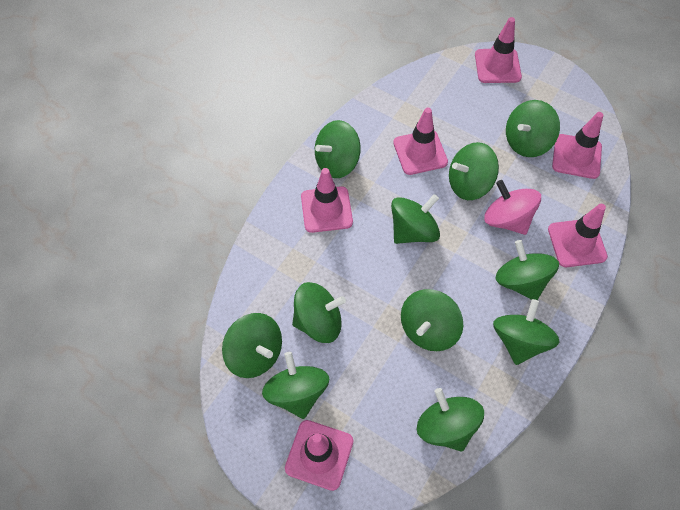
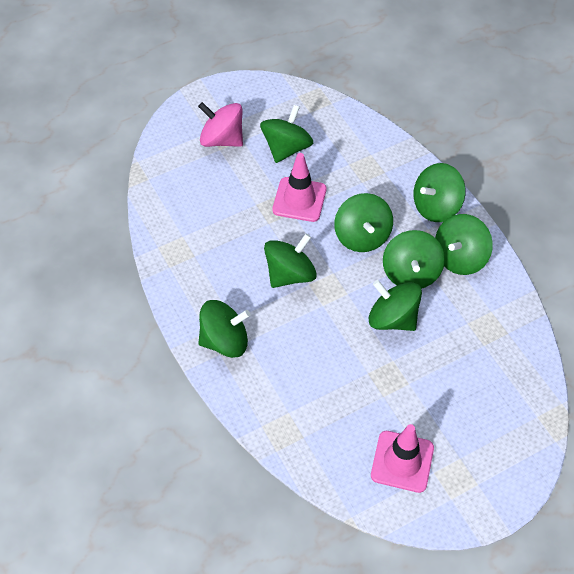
green spinning top: [222,313,282,378] [262,352,329,419] [292,282,346,343] [315,120,360,178] [391,194,440,244] [401,289,463,351] [417,388,484,452] [449,142,499,200] [493,299,560,365] [496,240,559,300] [506,100,560,157] = 11 -> [198,300,250,358] [260,105,313,163] [264,234,317,288] [334,193,393,252] [369,280,422,331] [383,230,445,289] [414,163,466,222] [435,214,493,275] = 8
pink traffic cone: [285,420,353,491] [301,168,353,233] [393,108,448,175] [475,17,522,83] [548,204,608,267] [552,112,603,179] = 6 -> [272,153,327,222] [371,424,434,493] = 2

